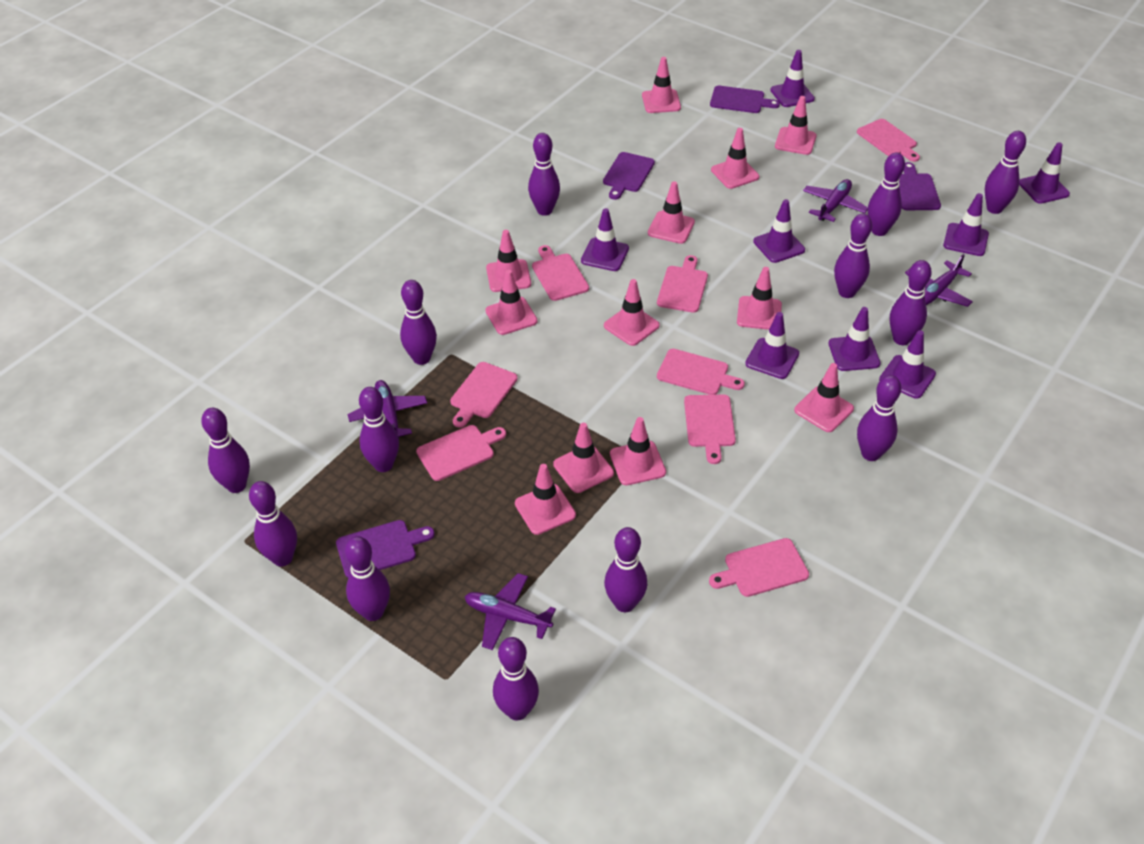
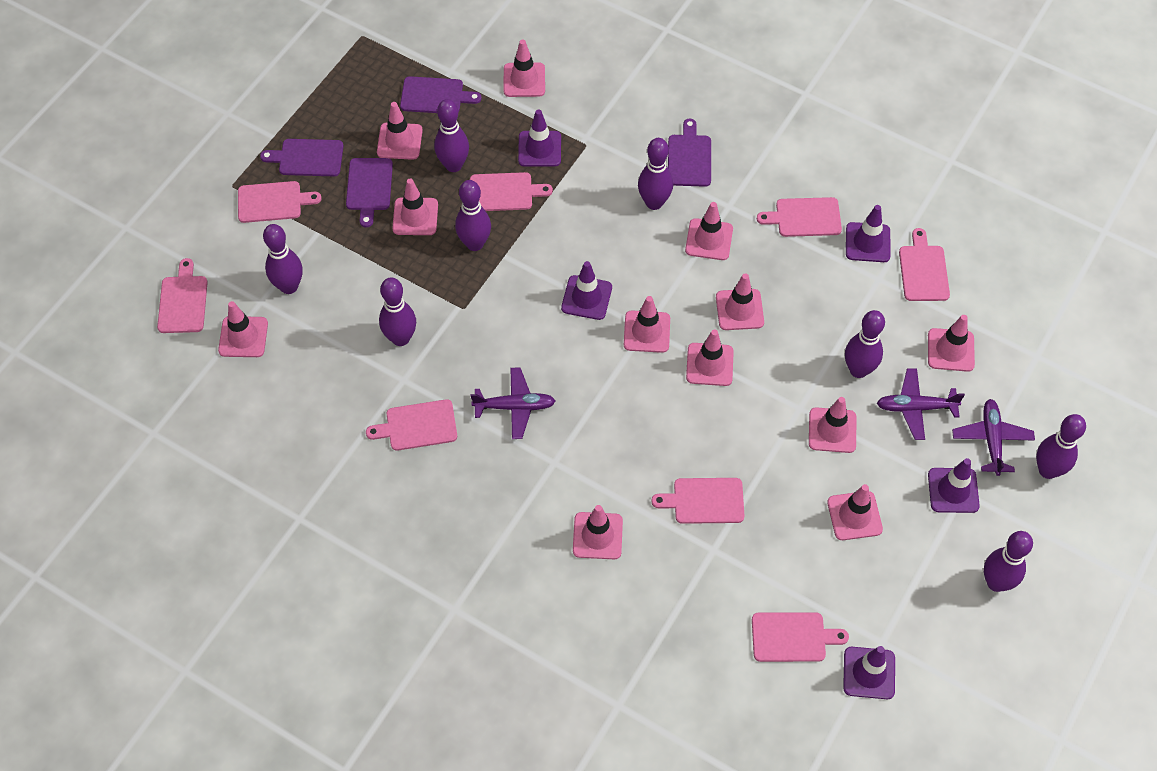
purple bowling pin: [201,408,250,493] [249,481,297,566] [345,536,390,621] [359,387,399,472] [400,280,437,365] [493,637,539,721] [528,133,560,216] [604,527,647,612] [834,214,872,298] [857,375,901,461] [868,152,905,236] [890,260,932,345] [985,131,1026,214] = 13 -> [263,224,302,294] [379,278,416,346] [434,99,469,172] [455,180,491,251] [638,138,673,210] [845,310,885,378] [984,531,1033,592] [1036,414,1086,479] = 8
purple plane: [347,380,427,438] [465,573,556,650] [803,179,868,222] [905,254,973,307] = 4 -> [471,367,555,439] [877,368,965,440] [952,399,1035,476] = 3
purple traffic cone: [581,208,629,271] [745,312,799,379] [753,199,805,263] [770,50,815,107] [828,307,881,371] [879,330,936,399] [943,193,989,256] [1019,142,1070,204] = 8 -> [518,109,561,166] [561,261,612,320] [843,646,895,699] [846,205,891,262] [928,458,980,513] = 5

